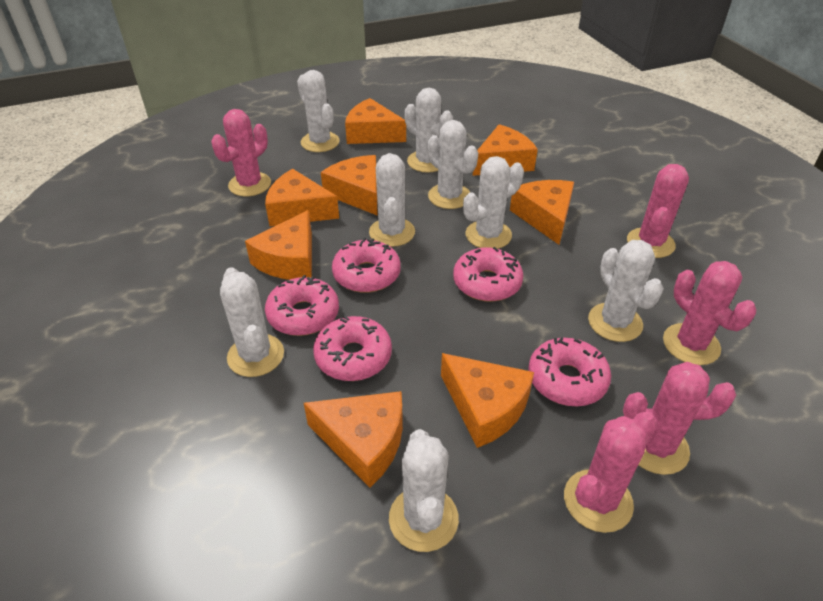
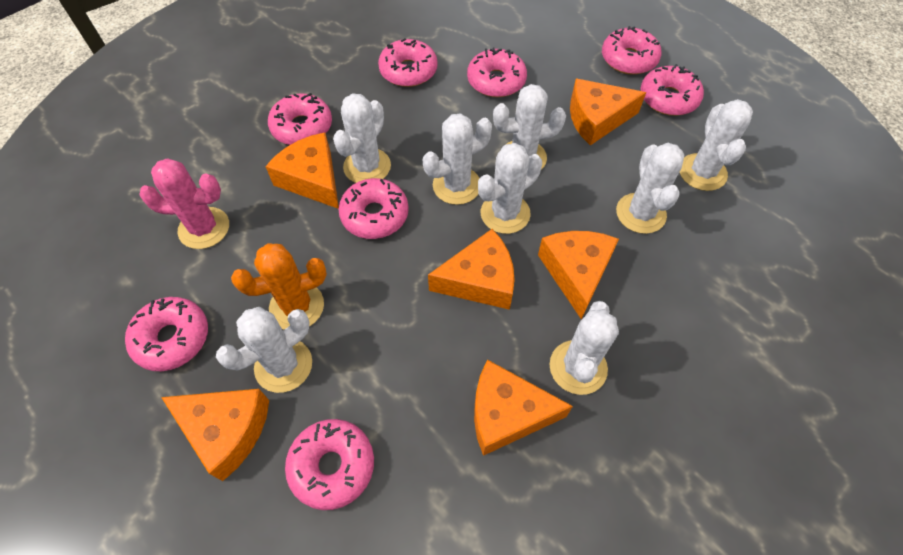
orange cactus: none = 0 -> [231,243,327,330] = 1
orange cheese: [245,210,312,280] [265,169,339,226] [304,391,403,487] [321,155,377,215] [345,98,406,144] [441,353,534,448] [473,124,538,176] [510,180,574,245] = 8 -> [161,389,269,481] [265,132,339,209] [428,229,515,310] [474,360,573,456] [538,231,619,319] [570,79,646,145] = 6
pink cactus: [211,109,271,196] [564,412,657,533] [623,362,736,475] [627,164,689,258] [663,261,756,365] = 5 -> [139,158,229,249] = 1
pink donut: [265,275,339,336] [313,315,392,381] [332,238,401,293] [453,247,523,302] [528,337,611,406] = 5 -> [125,297,208,371] [268,93,332,145] [285,419,374,510] [338,178,409,239] [378,38,437,87] [467,47,527,97] [602,26,661,75] [640,64,704,116] = 8

